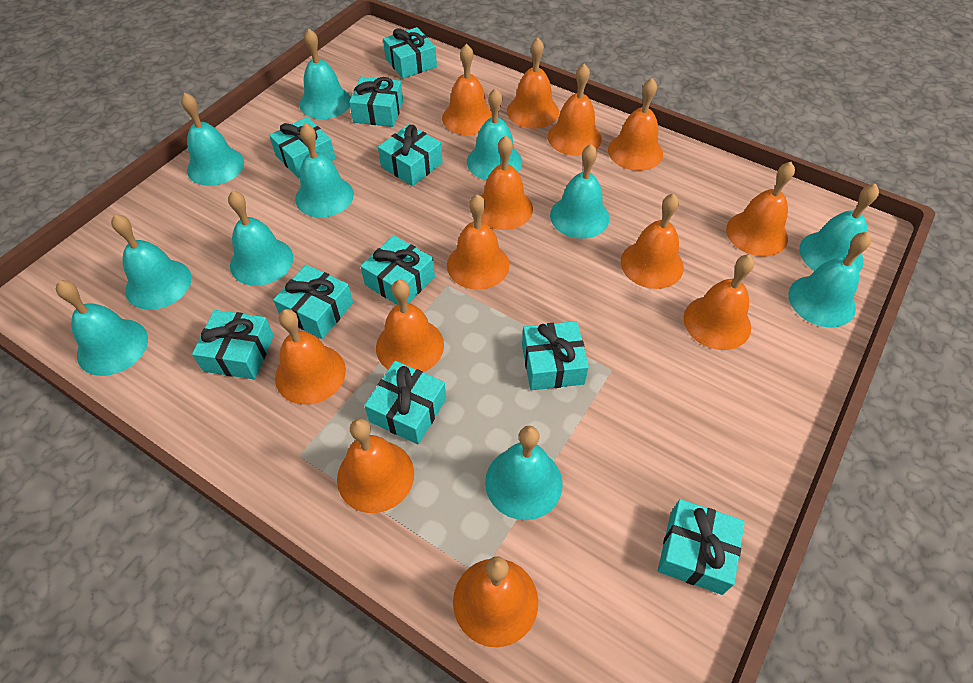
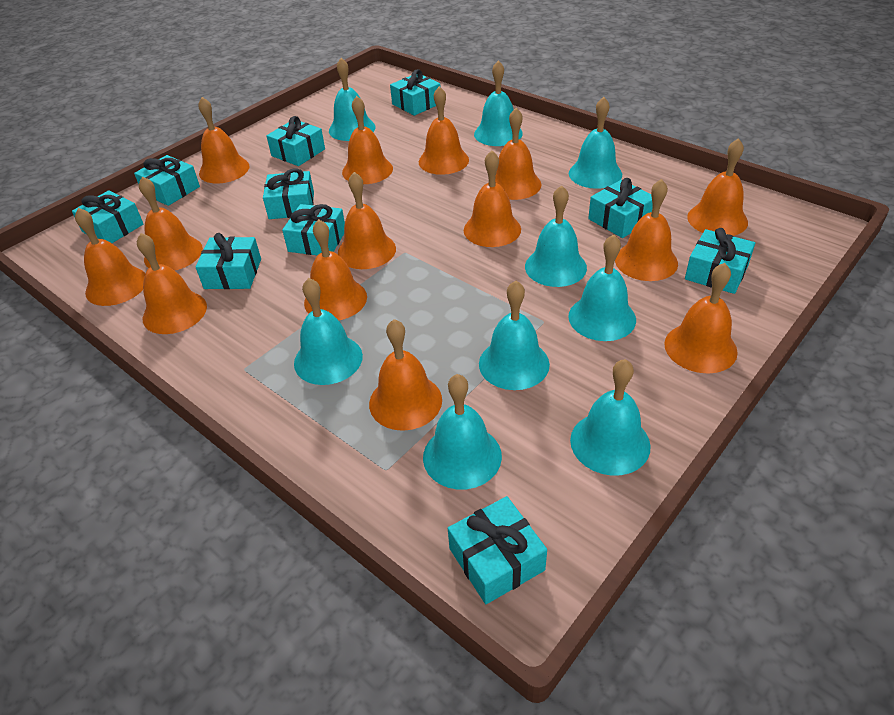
orange bell: [275,309,346,405] [337,419,414,513] [376,280,444,372] [442,44,492,135] [447,194,509,290] [453,557,538,647] [481,136,533,230] [507,38,559,129] [548,64,602,156] [608,78,663,171] [621,193,684,289] [684,255,754,350] [726,162,795,257] = 13 -> [75,208,146,306] [137,233,207,334] [139,176,203,271] [198,97,249,184] [304,219,367,320] [338,172,396,269] [342,96,393,184] [369,319,442,431] [419,86,469,175] [464,150,521,247] [488,108,542,200] [615,179,678,281] [664,263,738,374] [687,138,748,236] = 14
turquoise bell: [56,280,148,376] [111,214,192,310] [181,92,244,186] [228,190,293,286] [295,123,354,217] [300,28,351,119] [467,88,522,180] [485,426,563,520] [550,144,610,239] [788,232,871,328] [799,184,879,272] = 11 -> [294,278,363,385] [329,58,376,141] [423,374,502,490] [474,60,523,146] [479,281,550,390] [525,185,587,287] [568,234,636,341] [569,97,622,189] [570,359,651,475] = 9

